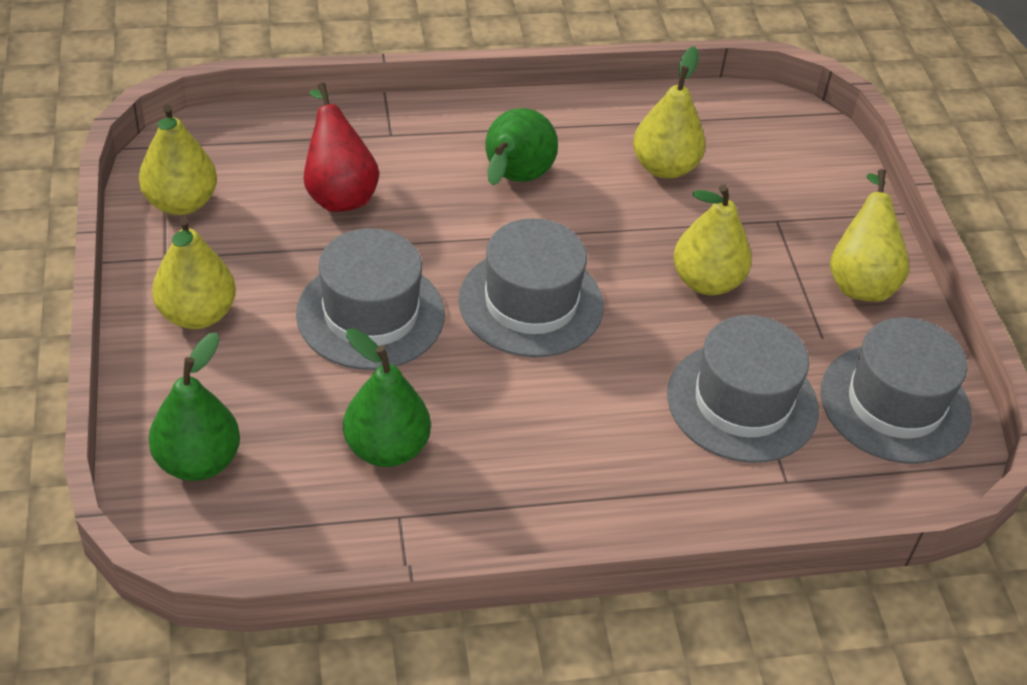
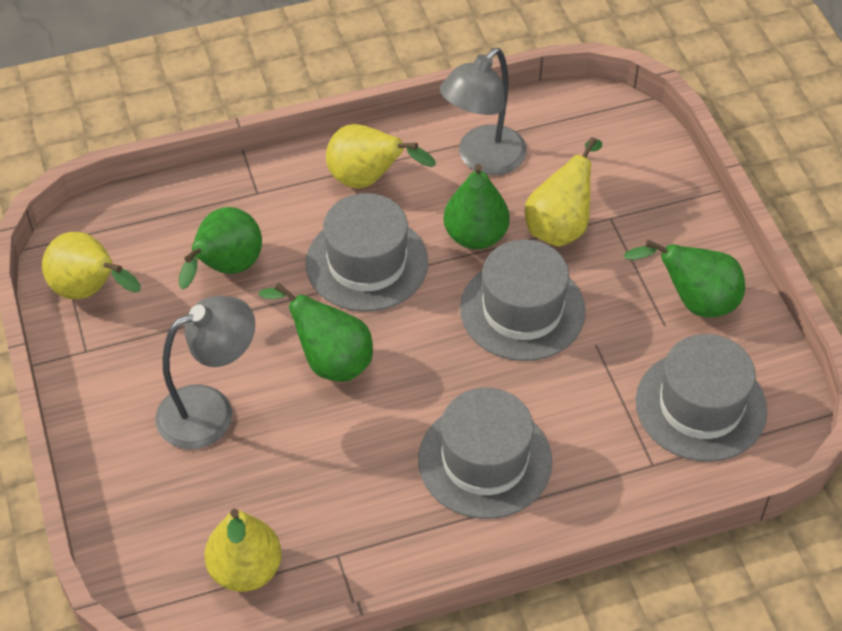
green pear: [149,332,240,481] [343,328,431,467] [485,108,558,186] = 3 -> [179,207,262,289] [259,283,373,382] [444,164,510,249] [623,240,745,317] = 4
grey lamp: none = 0 -> [155,296,255,449] [440,48,527,175] = 2
red pear: [304,82,379,212] = 1 -> none = 0
yellow pear: [139,104,217,215] [152,217,236,329] [633,46,706,179] [674,184,752,295] [830,169,909,302] = 5 -> [42,232,141,299] [204,509,282,592] [326,124,436,189] [525,137,602,247] = 4

